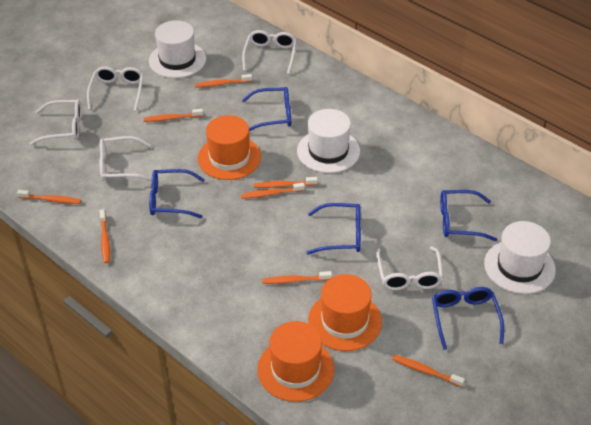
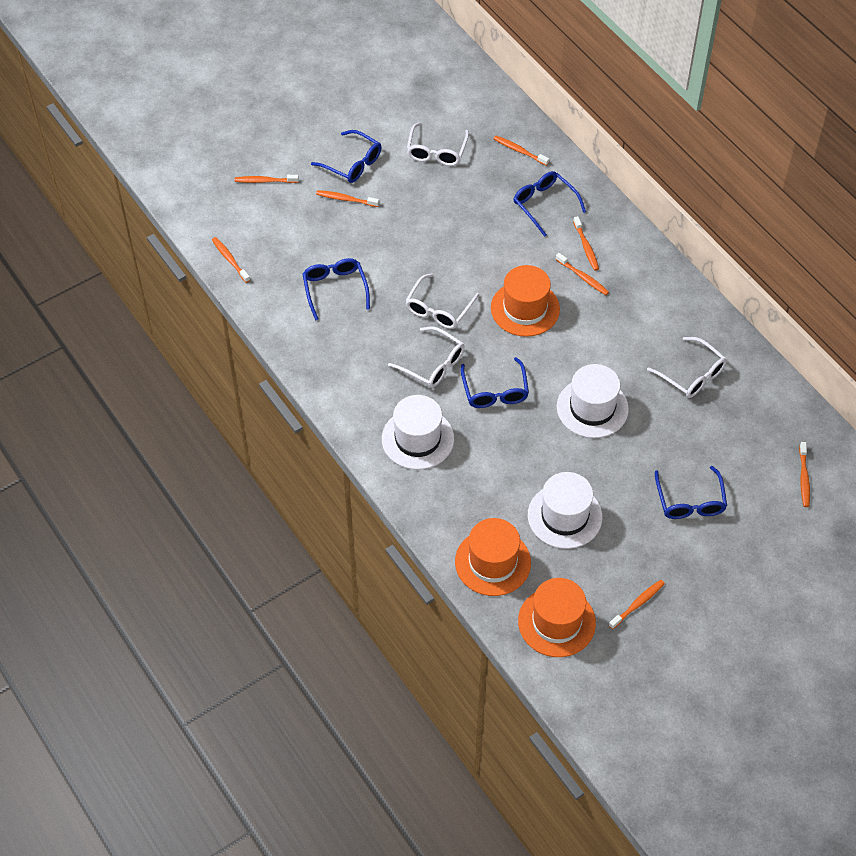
white glasses: [29,99,82,145] [87,66,144,111] [99,136,152,182] [242,30,296,74] [376,246,443,290] = 5 -> [388,326,465,388] [405,273,479,329] [407,122,469,166] [647,337,727,398] = 4

